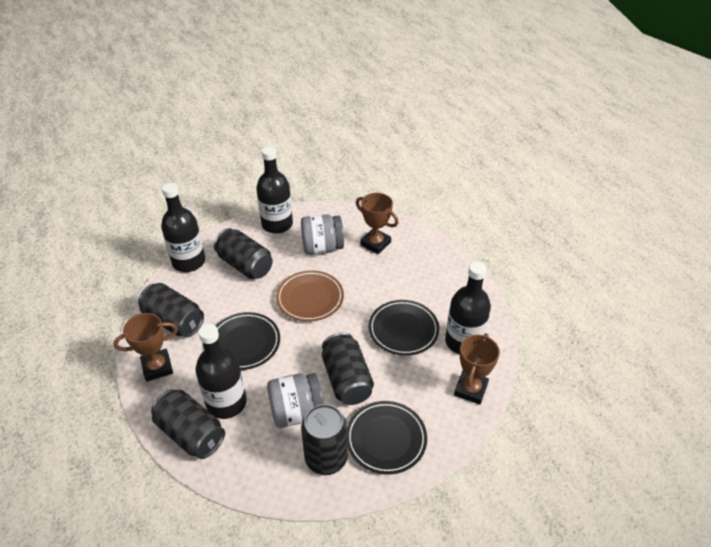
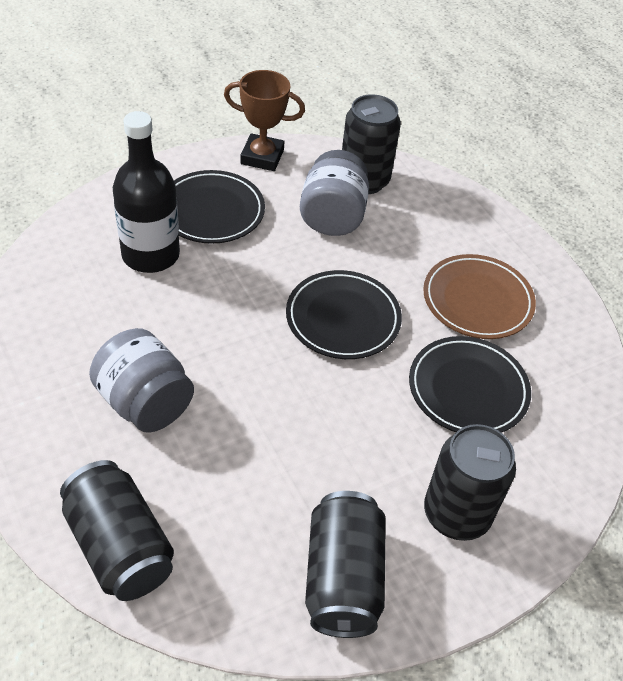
black bottle: [161,183,205,272] [195,324,247,419] [256,146,293,234] [445,262,491,354] = 4 -> [113,111,180,273] = 1
black can: [138,283,204,338] [151,389,225,459] [214,228,273,279] [301,404,348,475] [322,332,374,405] = 5 -> [60,460,174,601] [305,491,386,638] [342,94,401,194] [424,424,516,541] = 4
brown trophy: [113,313,178,382] [356,193,398,254] [454,333,500,405] = 3 -> [224,70,305,171] = 1

